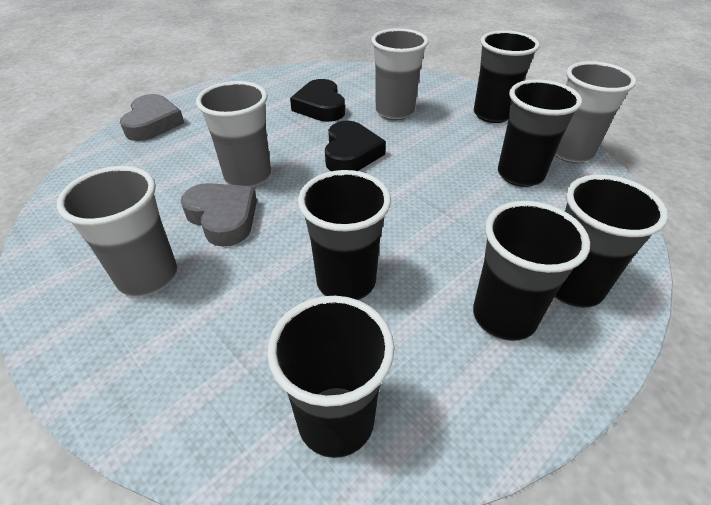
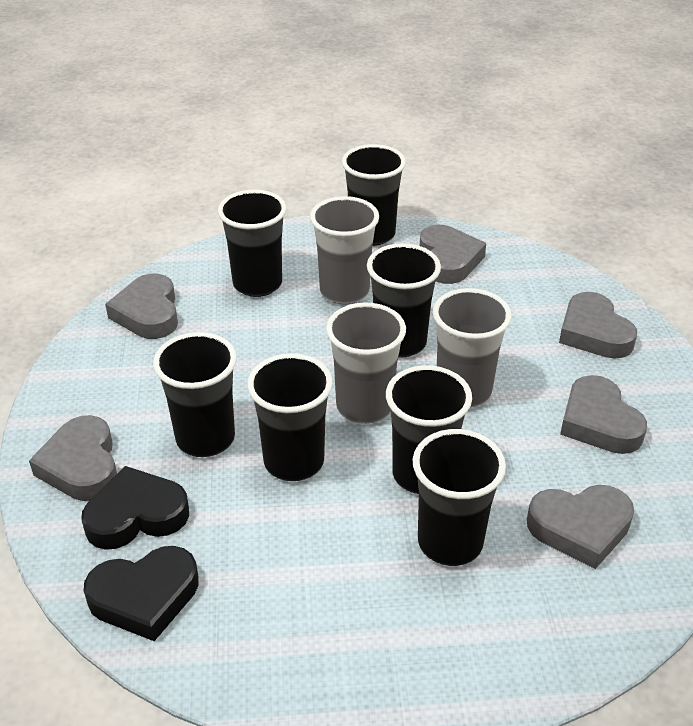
black cup: [267,296,394,458] [298,170,391,300] [473,201,590,341] [474,30,540,123] [498,79,582,187] [555,174,668,308] = 6 -> [153,332,237,457] [218,190,286,297] [247,353,333,481] [342,144,406,246] [367,243,441,358] [386,365,472,494] [412,429,506,566] = 7
grey cup: [57,166,177,297] [196,81,271,187] [371,28,428,120] [555,61,636,163] = 4 -> [310,196,379,305] [326,302,406,424] [433,288,512,408] = 3
grey heart: [120,94,184,141] [181,183,257,247] = 2 -> [29,415,117,501] [105,273,178,339] [420,225,486,284] [527,485,634,569] [559,292,637,359] [560,375,647,454] = 6

